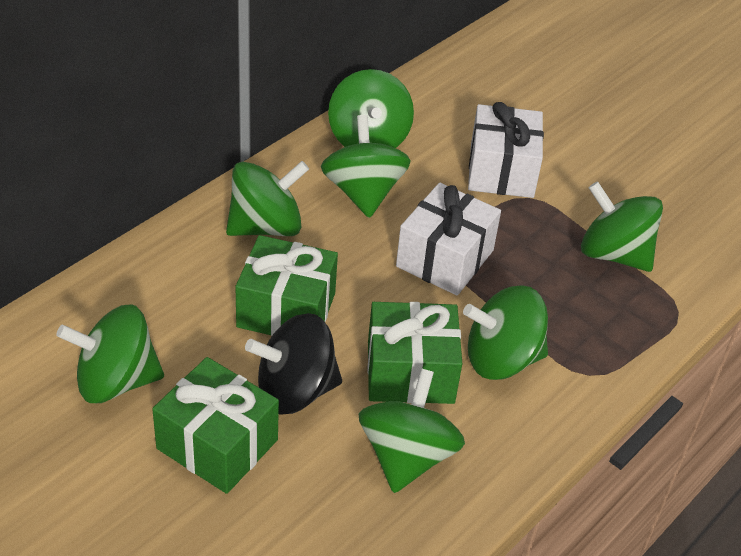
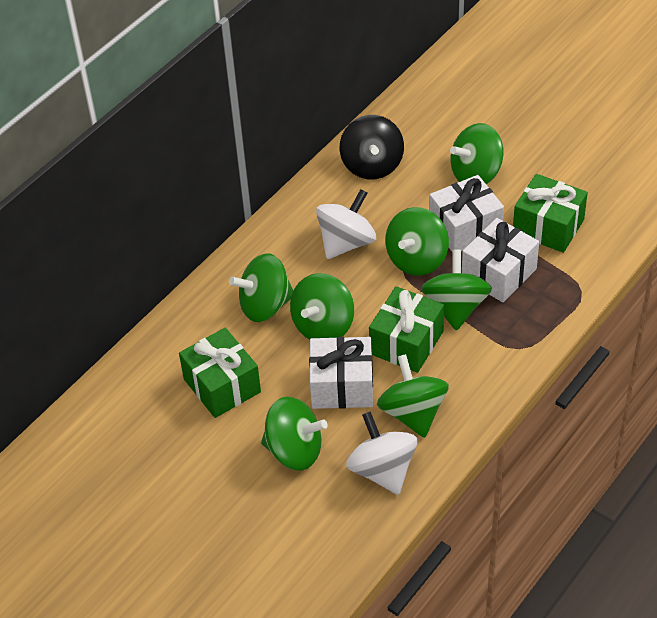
white gift: [396,183,501,296] [468,102,544,198] = 2 -> [309,337,373,409] [429,175,504,253] [462,218,539,303] = 3
white spinning top: none = 0 -> [316,189,376,259] [346,411,418,495] = 2

